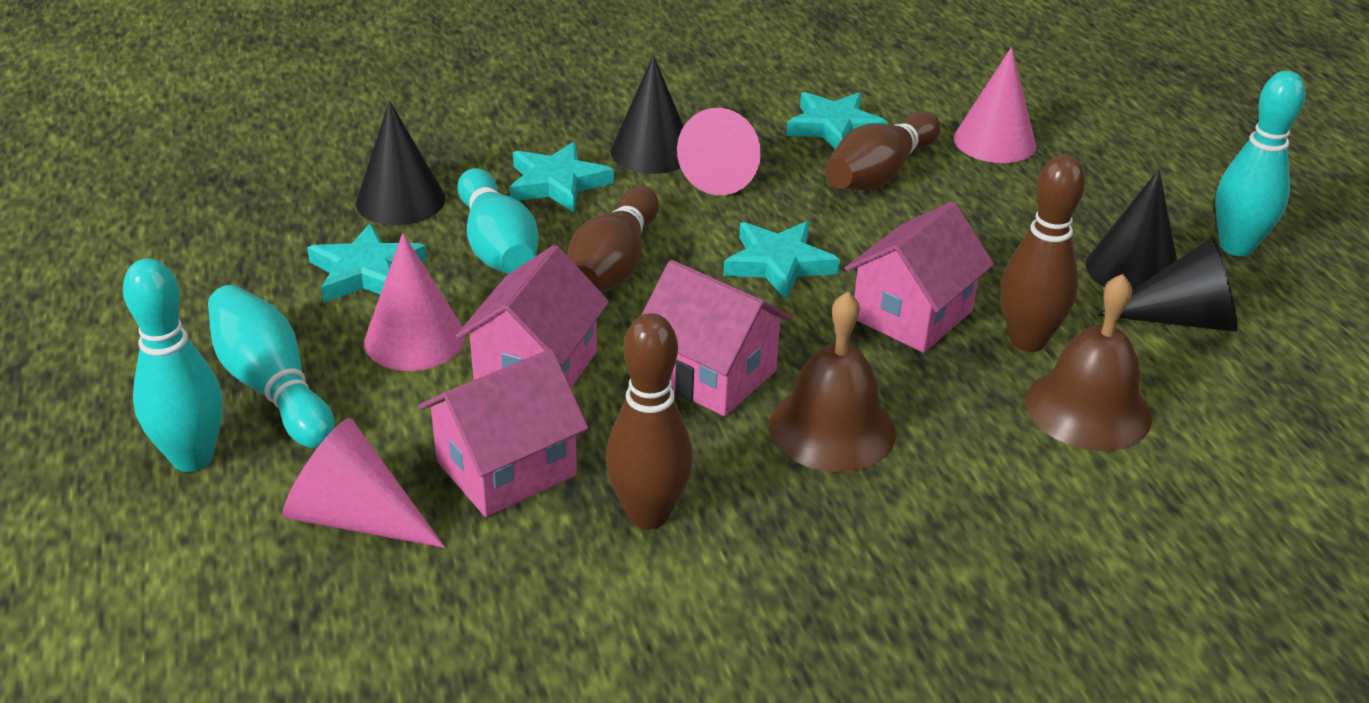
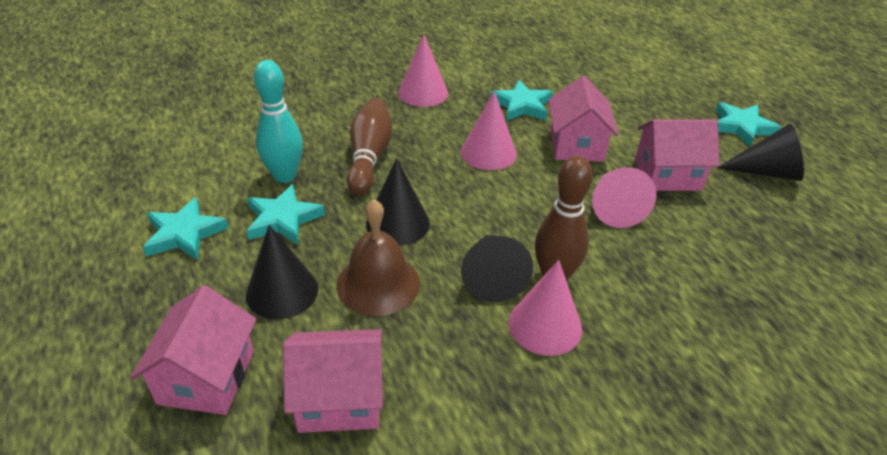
brown bell: [769,292,896,472] [1026,274,1152,451] = 2 -> [336,199,420,316] = 1
brown bowling pin: [567,186,659,293] [606,313,693,529] [825,111,941,190] [1001,155,1085,352] = 4 -> [347,98,392,195] [535,156,593,281] = 2
turquoise bowling pin: [123,258,223,472] [208,285,335,448] [457,168,539,274] [1215,71,1306,256] = 4 -> [254,60,303,183] = 1

